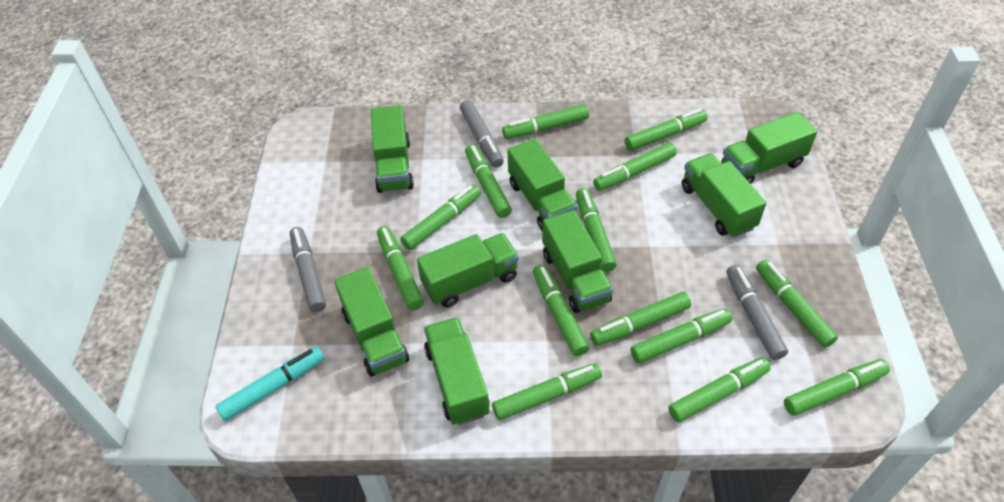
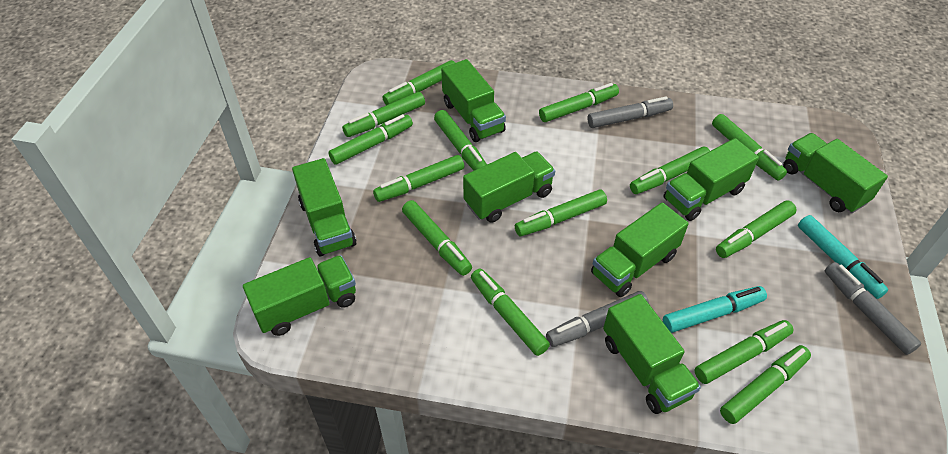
turquoise marker: [216,346,324,421] = 1 -> [663,286,767,333] [798,215,888,299] = 2

